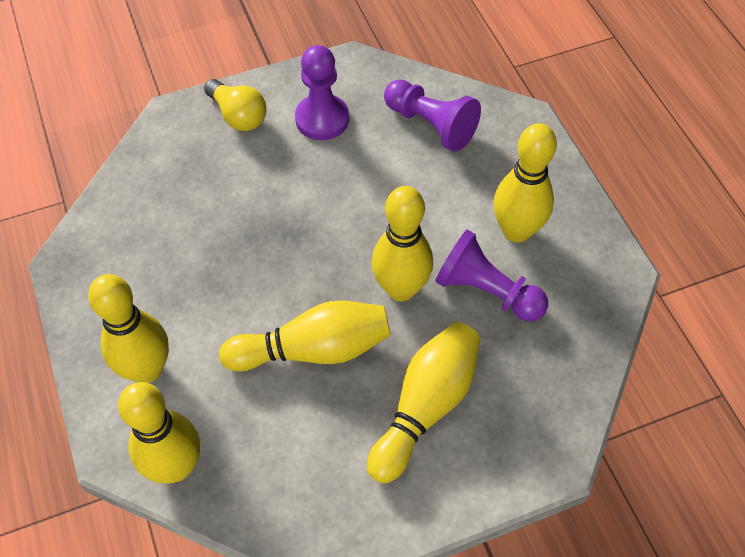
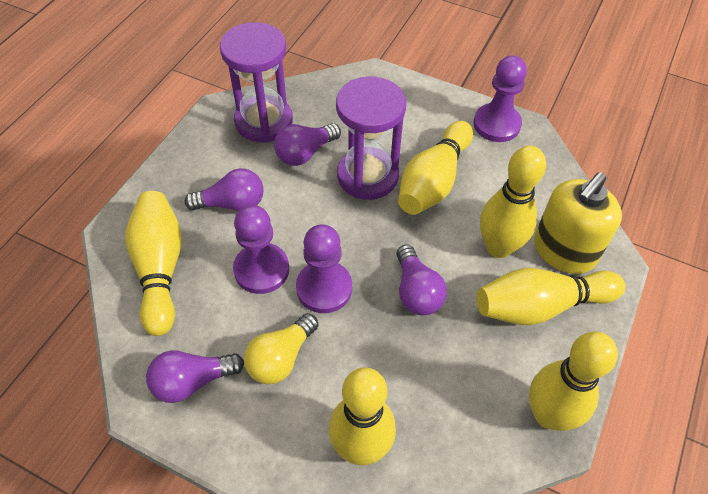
purple hourglass: none = 0 -> [220,22,293,143] [336,76,406,200] = 2
purple light bulb: none = 0 -> [146,350,244,403] [185,168,264,211] [274,123,341,166] [396,244,447,315] = 4
yellow soap dispenser: none = 0 -> [534,172,622,274] = 1

